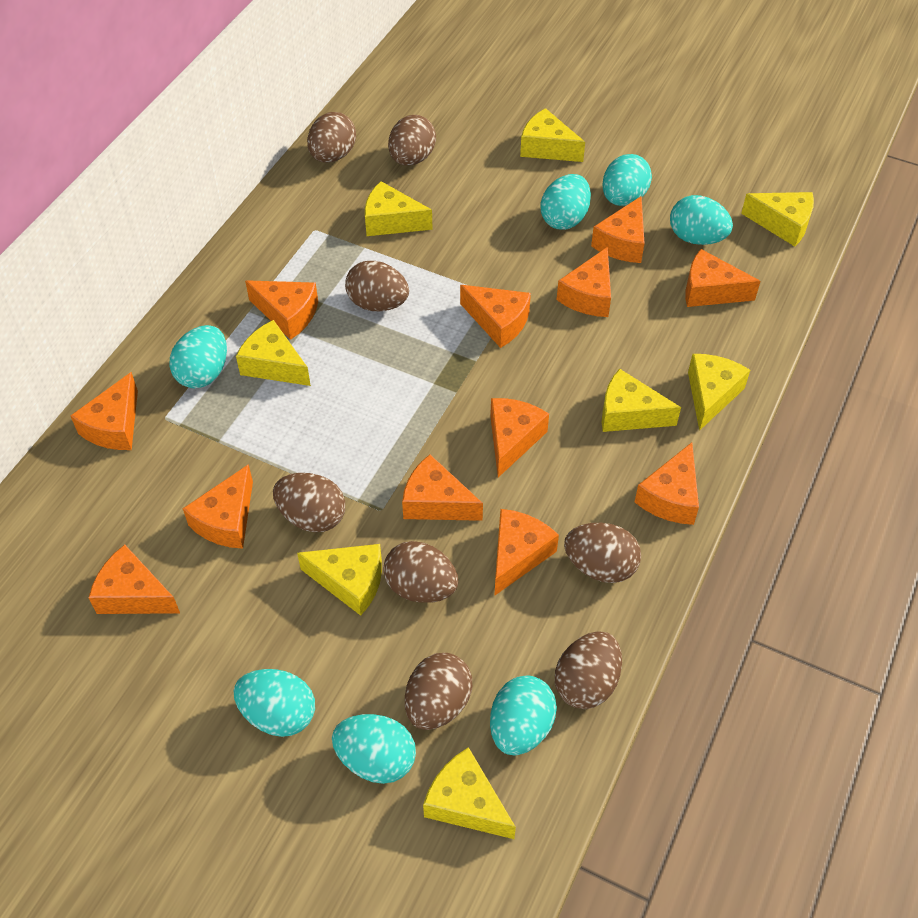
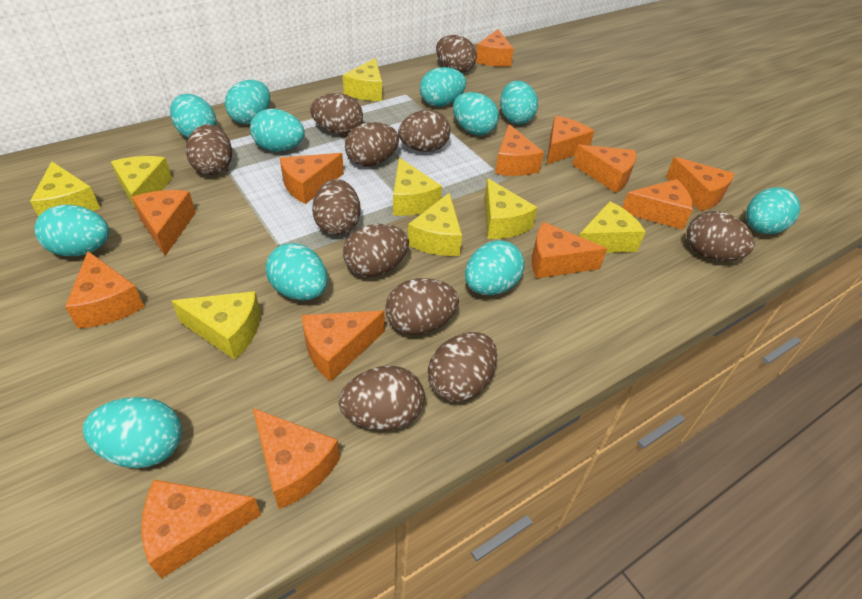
brown egg: [273,473,345,532] [307,112,356,162] [345,261,409,311] [383,541,458,603] [388,115,436,166] [405,653,472,730] [555,631,622,709] [564,523,641,583] = 8 -> [186,124,232,175] [310,93,363,135] [312,179,360,235] [339,365,425,431] [343,224,409,277] [345,122,399,167] [385,278,459,335] [398,110,450,152] [428,332,497,402] [436,35,477,73] [687,211,755,261] = 11
orange cheese: [70,372,138,450] [89,545,180,614] [182,464,253,549] [245,280,318,340] [402,454,483,521] [460,285,531,348] [490,398,549,478] [494,509,559,596] [557,247,611,317] [591,196,645,263] [635,442,699,525] [685,249,761,307] = 12 -> [65,251,145,329] [132,190,196,256] [141,480,261,579] [253,408,340,509] [280,153,344,204] [302,311,385,382] [475,29,514,67] [495,124,544,176] [532,222,607,279] [547,116,594,164] [572,145,636,193] [622,179,693,230] [666,157,734,211] = 13
turquoise egg: [170,325,227,388] [234,669,315,737] [332,714,416,784] [490,675,557,755] [541,174,591,230] [602,154,652,206] [670,195,733,245] = 7 -> [34,205,109,256] [83,397,182,468] [170,94,216,138] [225,80,270,124] [250,109,305,152] [266,243,328,301] [420,67,466,106] [453,92,499,135] [465,240,525,295] [500,81,538,124] [746,187,801,234] = 11

